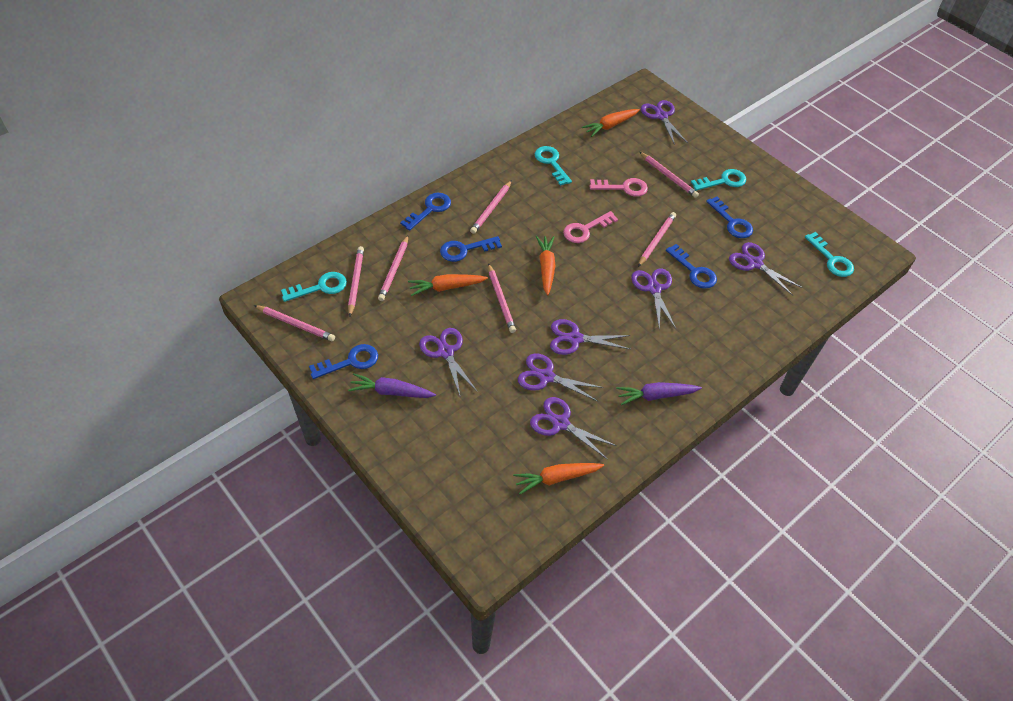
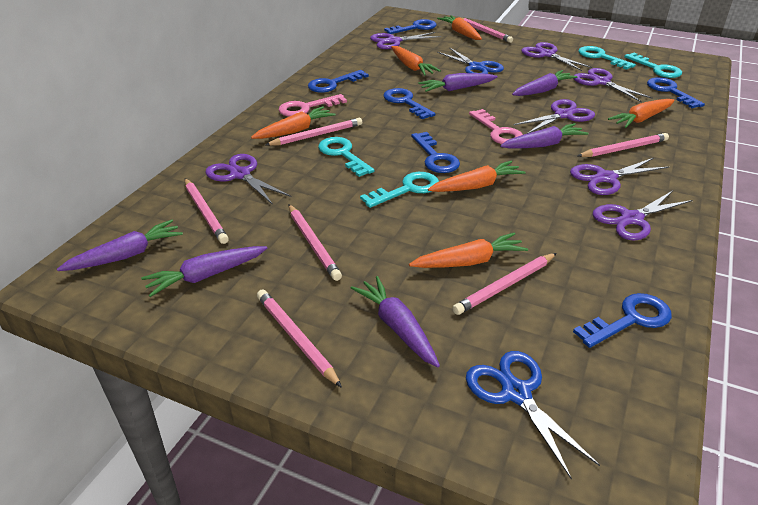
blue key: [309,344,378,379] [400,193,451,231] [440,236,502,262] [666,244,717,289] [706,196,753,238] = 5 -> [308,70,369,93] [384,19,436,34] [384,88,436,119] [411,132,460,173] [573,293,672,348] [647,77,705,108] = 6
blue scissors: none = 0 -> [437,47,504,74] [466,351,600,480] = 2
orange carrot: [408,274,488,296] [513,463,604,495] [536,236,555,295] [582,109,640,137] = 4 -> [251,106,335,139] [391,46,441,76] [409,233,528,268] [428,160,526,192] [437,15,482,40] [608,99,675,128] = 6
purple carrot: [348,373,436,398] [616,382,702,405] = 2 -> [57,219,183,271] [141,246,267,297] [351,276,440,367] [418,73,498,92] [500,123,589,148] [512,70,577,96] = 6

